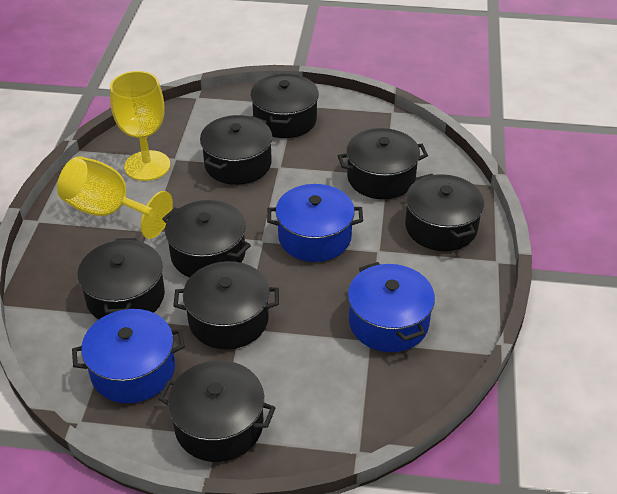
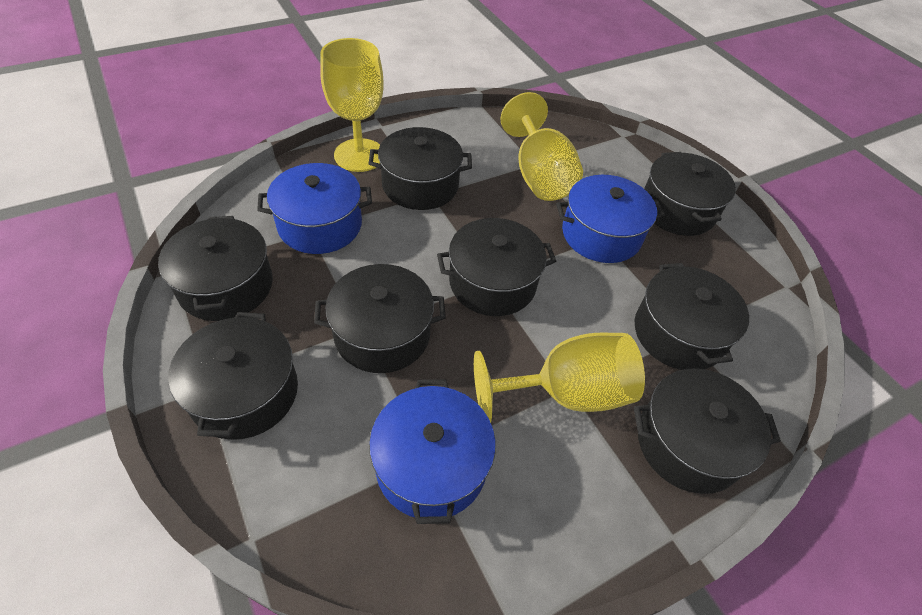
yellow goblet: [57,156,173,239] [110,71,170,181] = 2 -> [320,38,384,172] [474,333,645,423] [500,92,583,201] = 3

